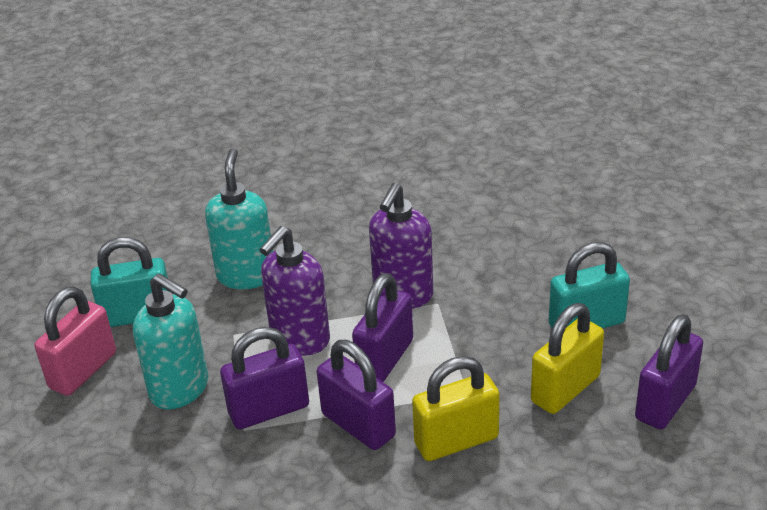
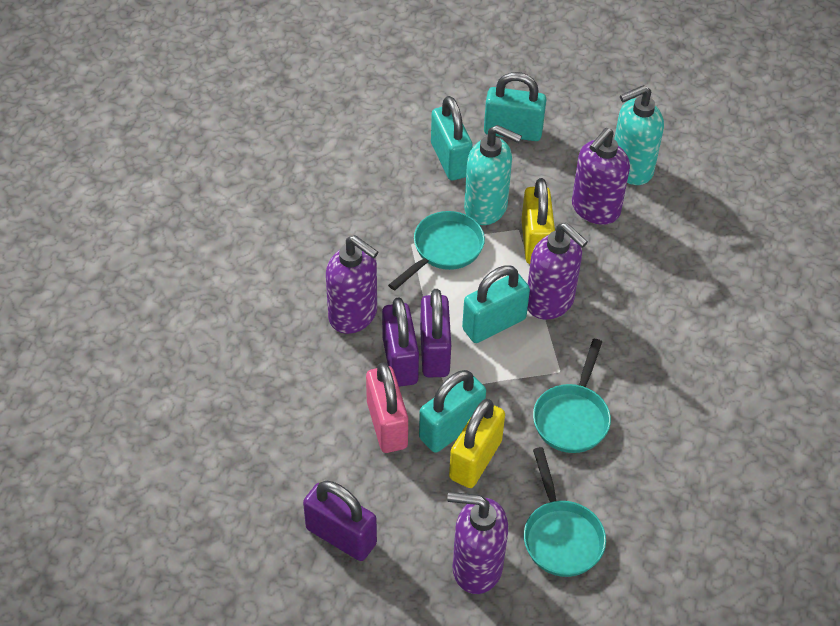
purple padlock: [220,327,309,429] [317,340,396,450] [352,273,413,382] [635,314,703,430] = 4 -> [303,481,377,561] [382,297,419,387] [420,289,451,377] = 3
purple soap dispenser: [259,226,330,356] [369,183,433,309] = 2 -> [326,235,378,334] [447,492,508,594] [528,223,588,320] [572,128,630,225] = 4
turquoise padlock: [91,237,170,327] [549,242,630,329] = 2 -> [419,370,486,453] [431,96,473,180] [462,265,530,343] [484,72,547,141] = 4
turquoise pan: none = 0 -> [388,211,485,290] [524,447,606,577] [533,339,611,453] = 3

